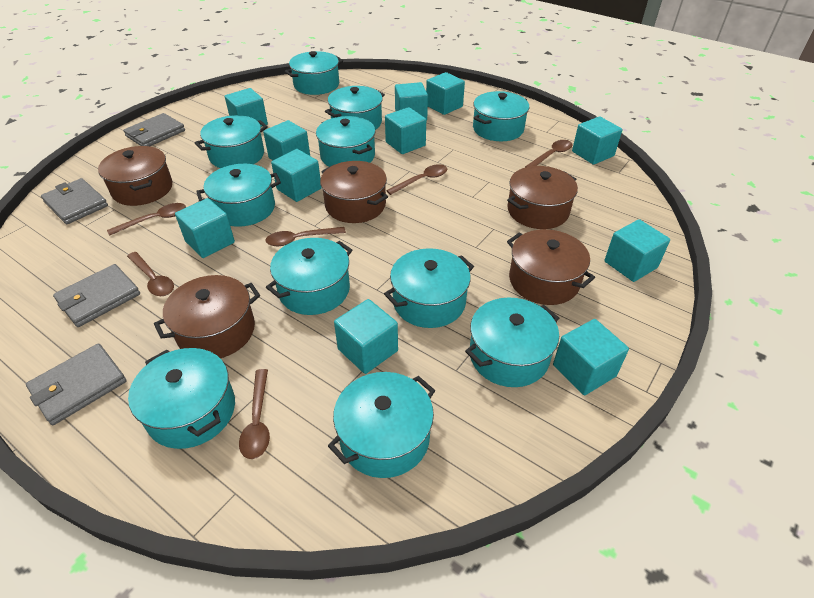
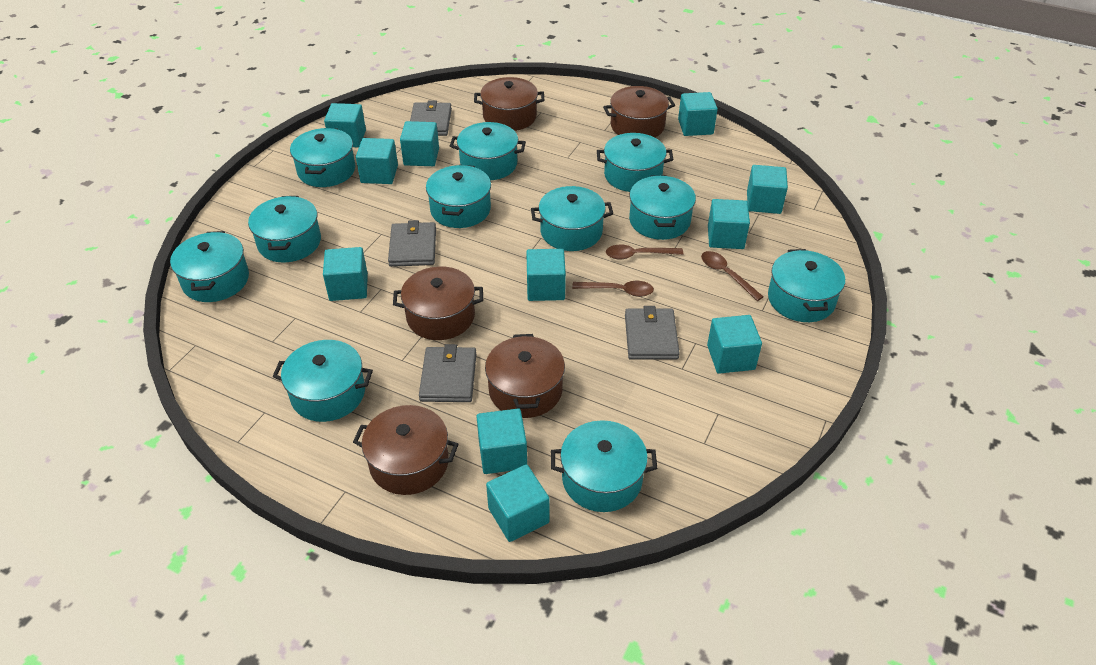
brown spoon: [107,203,186,236] [127,252,174,296] [239,369,270,459] [265,227,346,246] [386,164,447,195] [525,140,572,167] = 6 -> [572,281,654,297] [606,245,683,259] [701,251,763,301] = 3

